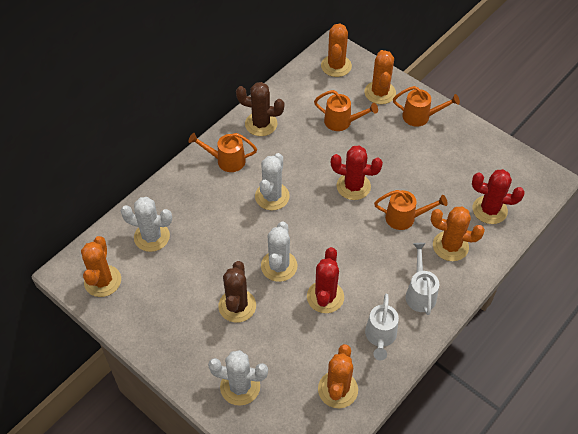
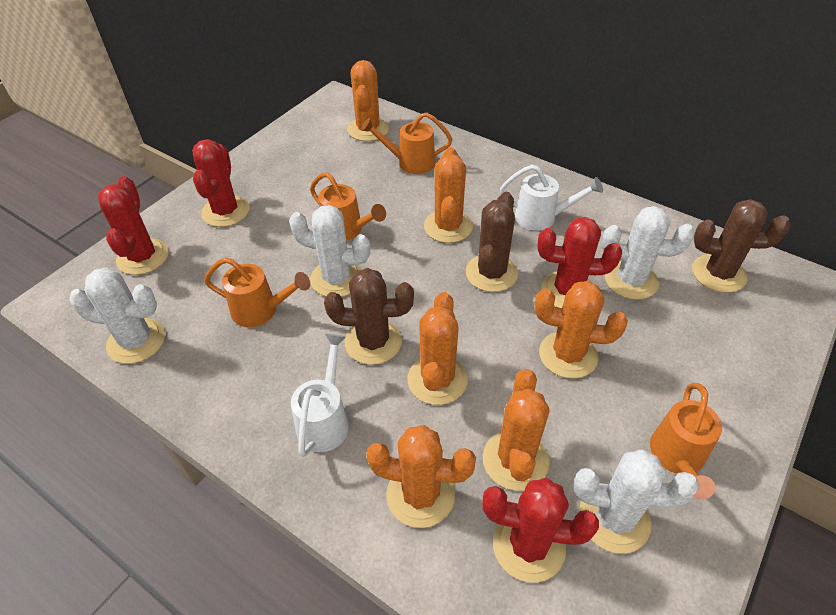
brown cactus: [218,261,256,323] [236,82,284,136] = 2 -> [324,268,414,365] [466,192,518,292] [692,199,791,293] = 3
orange cactus: [81,236,121,297] [318,344,358,408] [321,23,352,77] [364,50,396,104] [431,206,485,261] = 5 -> [347,60,389,141] [366,425,476,528] [407,292,468,405] [424,147,473,243] [483,369,550,491] [535,281,627,379] = 6
red cactus: [307,247,344,313] [331,145,383,200] [472,169,525,224] = 3 -> [98,176,169,275] [192,139,250,227] [482,478,599,583] [538,217,622,308] = 4

